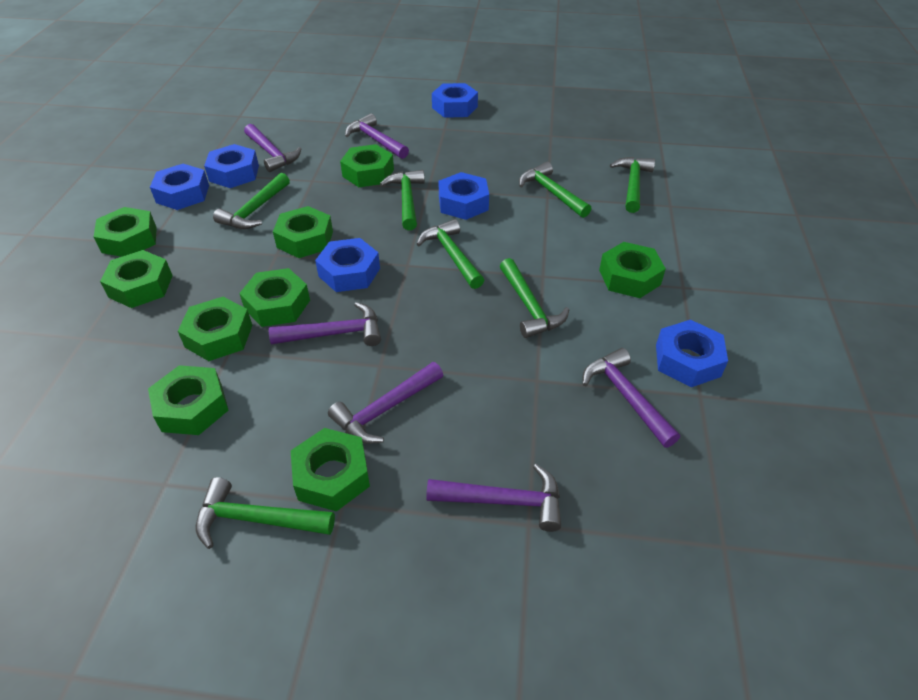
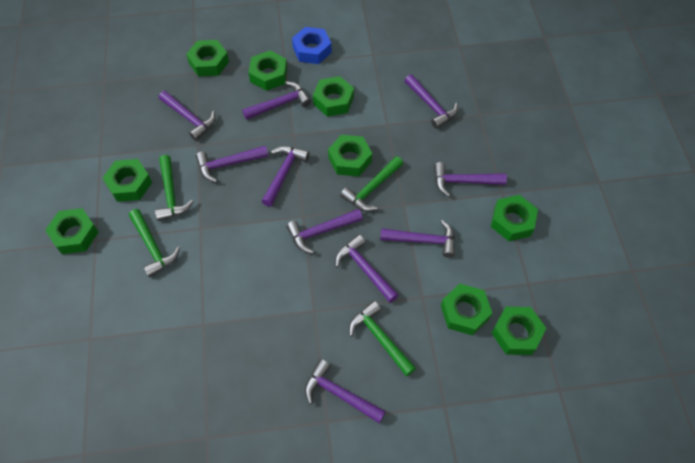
blue nut: [150,164,209,210] [204,144,259,188] [315,238,380,292] [432,83,478,118] [438,172,489,220] [656,320,728,387] = 6 -> [292,27,332,64] = 1
green hammer: [196,477,335,549] [213,173,290,229] [380,170,425,230] [416,219,484,289] [500,258,569,338] [519,162,591,218] [610,157,655,213] = 7 -> [129,209,180,277] [155,155,194,221] [340,156,403,211] [349,301,416,376] = 4
purple hammer: [244,124,301,172] [269,302,381,346] [328,362,443,444] [345,113,409,159] [426,464,561,532] [582,348,680,448] = 6 -> [159,91,216,141] [196,146,268,182] [242,81,311,120] [262,146,309,207] [286,209,363,254] [305,359,386,423] [335,235,399,303] [380,220,455,258] [404,74,458,129] [434,162,507,197] = 10

